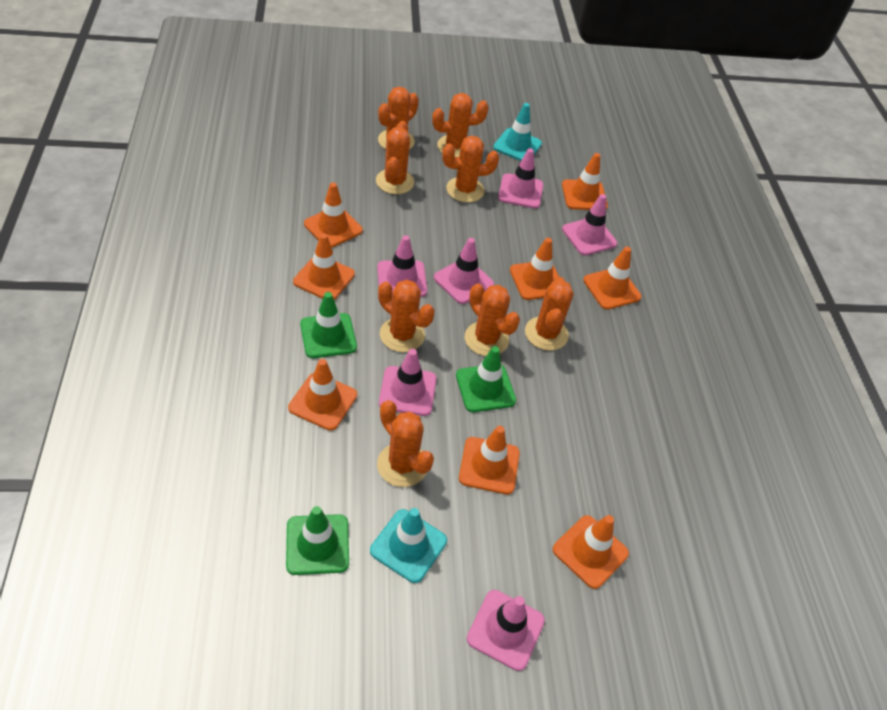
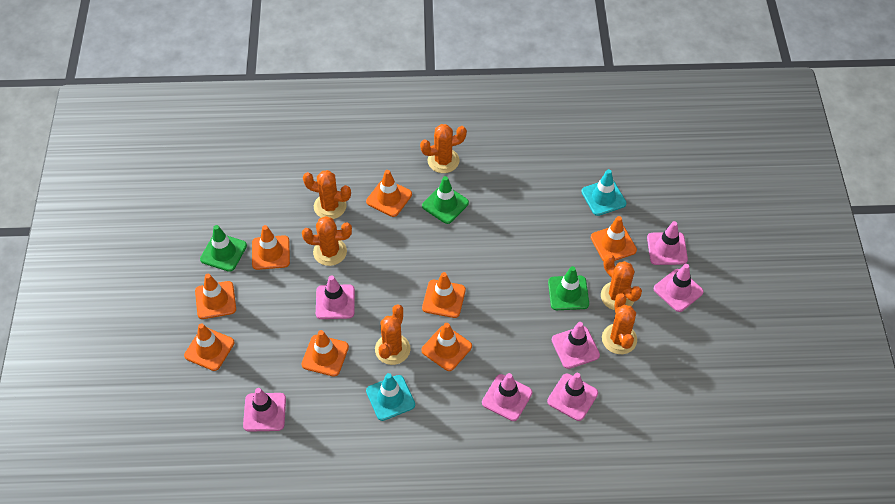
orange cactus: [376,121,414,194] [377,400,434,487] [378,87,419,150] [378,280,435,352] [432,93,489,157] [442,136,499,203] [465,284,520,356] [525,277,573,351] = 8 -> [302,216,352,266] [303,170,351,219] [375,305,411,365] [420,124,467,173] [601,254,642,310] [602,293,637,354] = 6
pink traffic cone: [377,235,427,297] [379,349,437,416] [434,238,494,304] [467,590,545,671] [498,148,543,209] [562,194,617,256] = 6 -> [243,388,286,432] [316,275,355,319] [482,373,532,421] [547,373,598,421] [552,322,600,369] [647,221,688,265] [654,264,704,312] = 7

